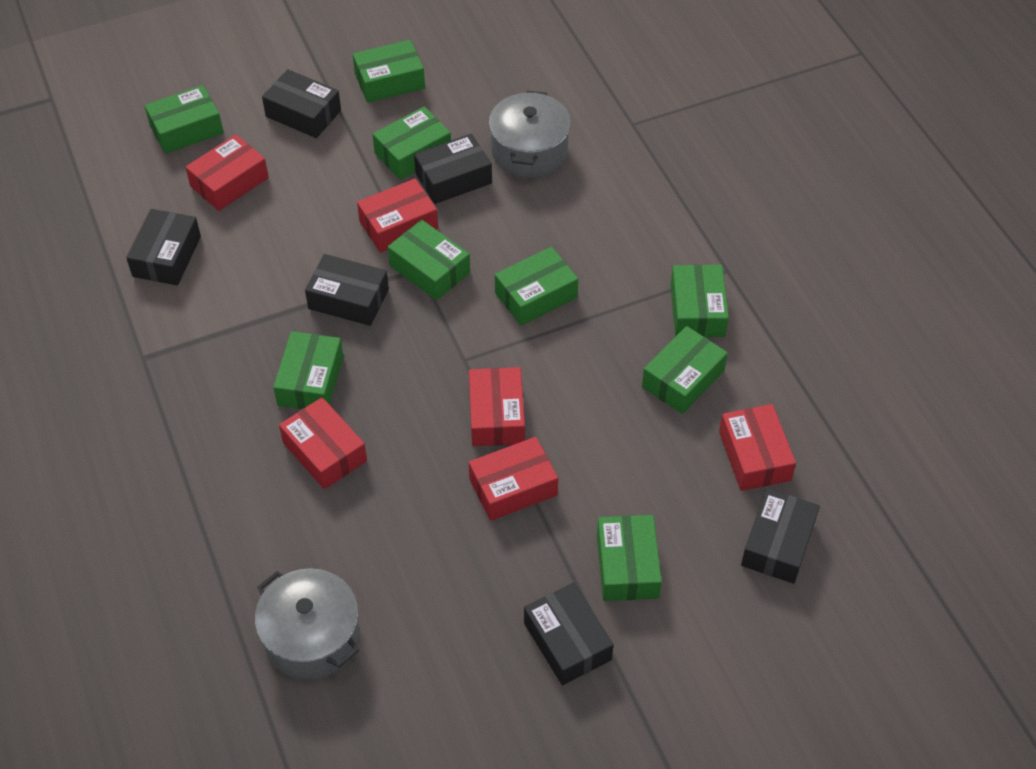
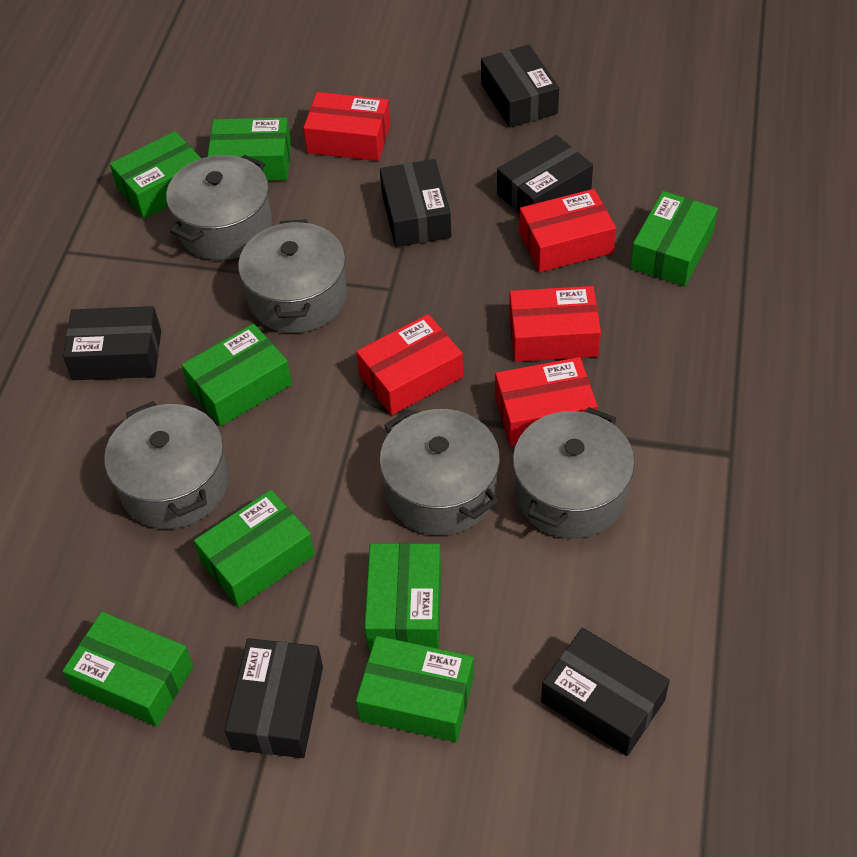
green box: [145,85,224,154] [273,331,343,409] [353,40,425,103] [373,107,451,180] [388,220,470,300] [495,247,578,325] [597,515,662,601] [642,326,728,414] [670,265,729,337] = 9 -> [62,612,193,727] [110,131,202,219] [181,324,292,427] [194,490,315,607] [207,117,291,181] [356,636,474,742] [364,543,441,649] [630,191,718,286] = 8
grey pot: [255,568,360,680] [489,90,571,178] = 2 -> [104,401,229,529] [166,155,272,260] [238,219,347,333] [380,409,500,535] [513,407,635,538] = 5
red box: [185,134,269,211] [279,397,367,489] [357,179,438,253] [469,367,525,446] [469,437,558,521] [719,404,796,491] = 6 -> [303,92,390,161] [356,314,463,415] [495,357,597,446] [509,286,601,362] [519,189,616,272] = 5

